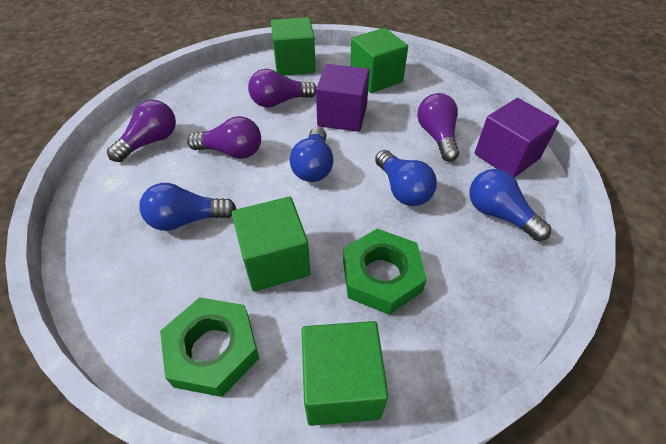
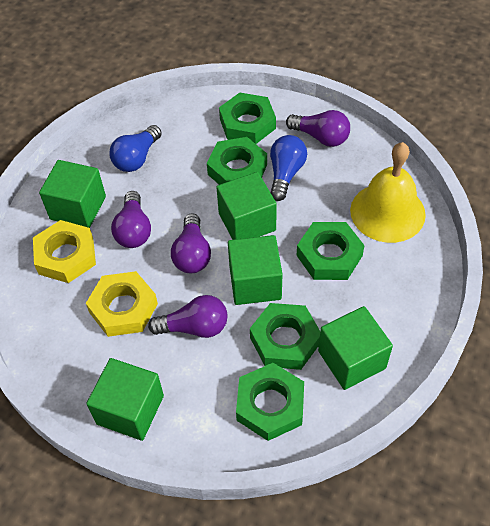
blue light bulb: [139,183,236,231] [290,127,334,182] [375,150,437,206] [469,169,551,241] = 4 -> [109,125,162,172] [270,135,307,201] = 2
green cube: [232,197,310,292] [271,17,316,75] [302,321,388,426] [350,28,408,93] = 4 -> [39,160,106,228] [86,358,164,441] [216,172,277,240] [228,235,282,305] [318,306,393,390] = 5
green nut: [160,297,259,397] [343,229,427,315] = 2 -> [207,137,267,185] [219,93,276,144] [236,363,304,441] [250,303,320,370] [297,222,365,280] = 5
purple cube: [316,64,370,132] [475,98,559,178] = 2 -> none = 0
yellow bell: none = 0 -> [350,142,426,243] = 1
yellow nut: none = 0 -> [33,220,96,283] [86,271,158,337] = 2

